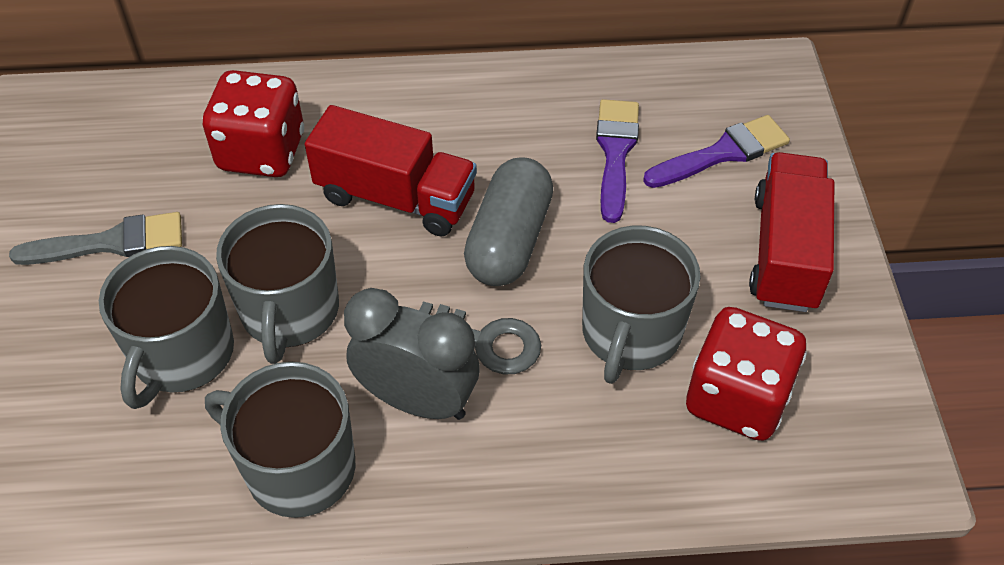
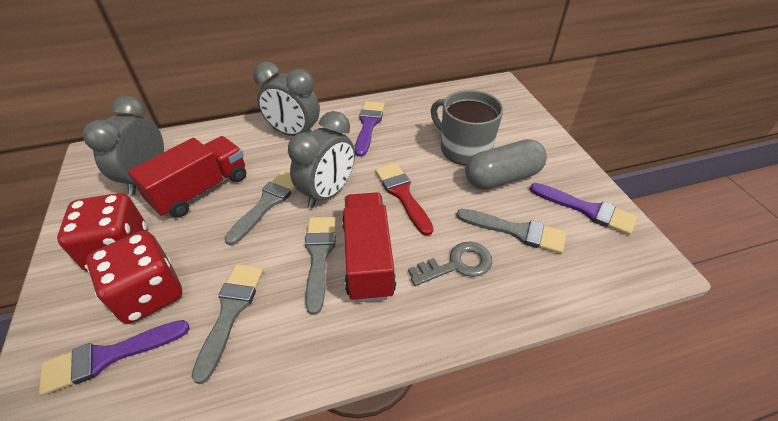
grey brush: [9,212,182,265] = 1 -> [191,264,264,384] [224,171,295,245] [305,217,336,315] [456,209,566,254] = 4
grey clock: [344,288,479,420] = 1 -> [83,96,164,195] [253,62,320,136] [288,111,355,208] = 3
grey mug: [99,246,234,409] [205,362,356,518] [216,204,339,364] [582,226,701,384] = 4 -> [431,90,503,165] = 1
purple brush: [596,99,639,223] [643,115,790,188] = 2 -> [39,320,190,395] [355,101,385,157] [530,183,637,235] = 3
red brush: none = 0 -> [375,163,434,236] = 1

